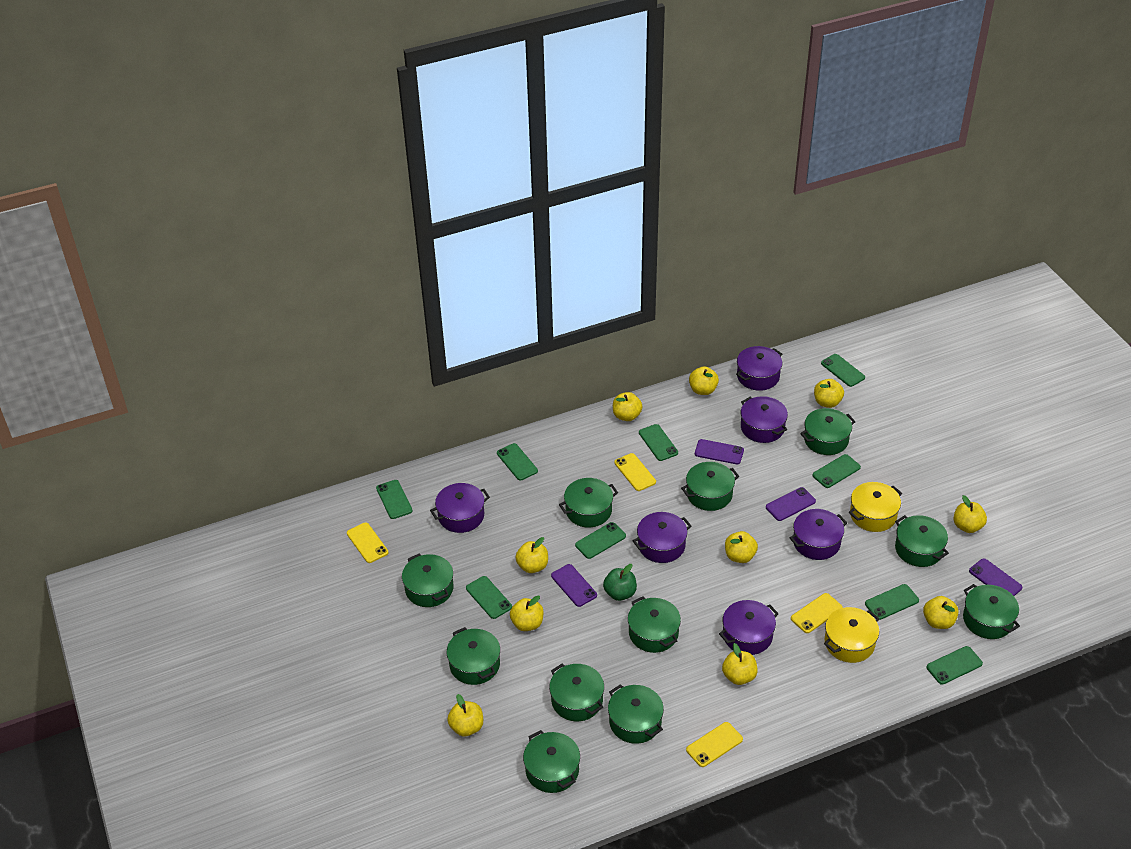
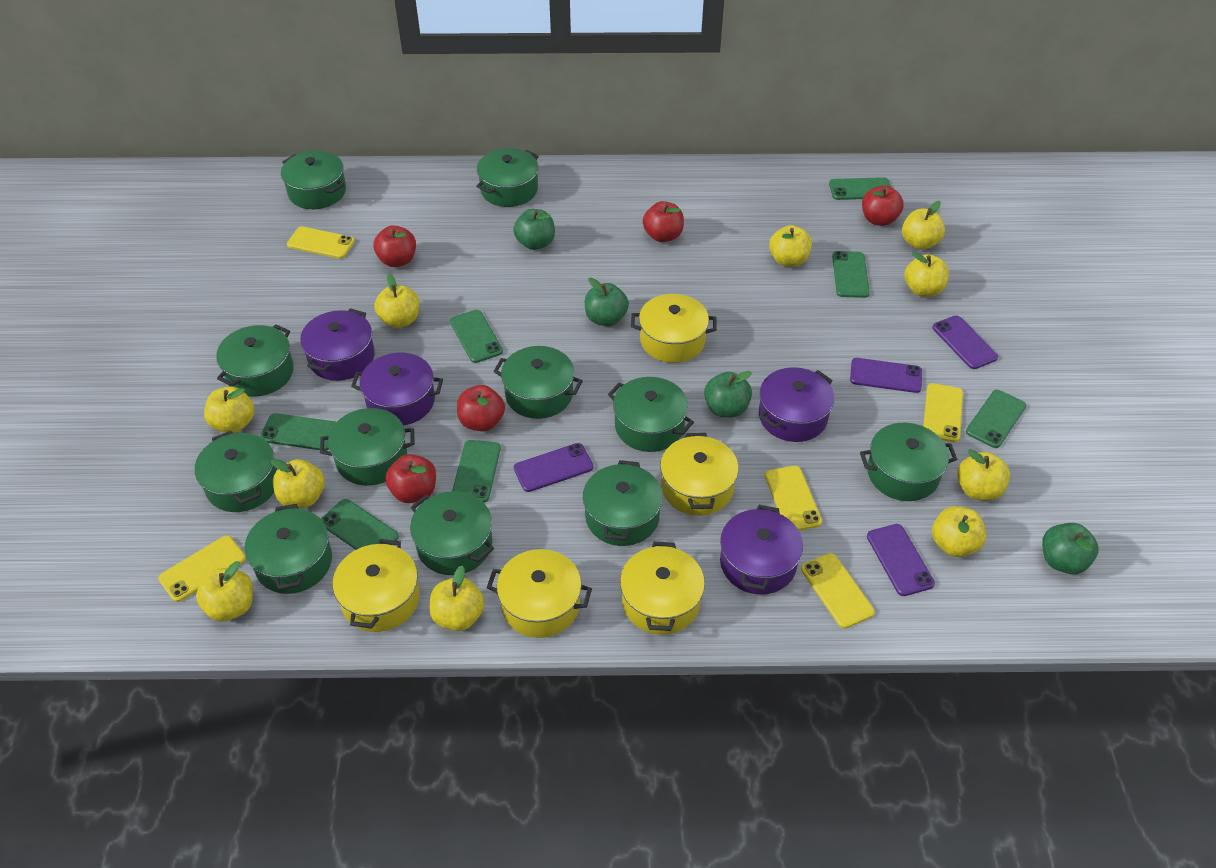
green apple: [603,564,637,601] = 1 -> [513,209,555,250] [585,277,629,326] [704,371,752,418] [1042,523,1099,574] = 4
green phone: [376,480,412,519] [466,576,512,619] [497,443,538,481] [575,522,626,559] [639,424,678,461] [812,454,861,488] [821,354,865,387] [865,584,919,620] [927,646,983,685] = 9 -> [260,413,336,451] [321,499,399,550] [450,310,503,363] [452,440,501,503] [829,177,891,200] [832,251,870,298] [966,390,1027,448] = 7
purple pot: [430,483,490,533] [633,512,691,563] [719,600,779,655] [736,346,782,391] [741,396,788,443] [790,509,847,560] = 6 -> [300,308,375,381] [351,353,443,425] [720,505,803,595] [759,367,834,442] = 4
red apple: none = 0 -> [373,225,416,267] [385,454,436,503] [457,385,505,431] [643,201,684,242] [862,185,904,226] = 5
yellow phone: [347,522,389,563] [614,453,656,491] [686,722,743,767] [791,593,843,633] = 4 -> [158,535,246,602] [287,226,355,259] [765,466,822,531] [801,553,875,629] [923,383,963,442] = 5
yellow pot: [824,607,879,663] [849,482,902,532] = 2 -> [333,539,420,632] [487,549,592,638] [620,542,705,635] [631,294,717,363] [660,433,739,516] = 5

